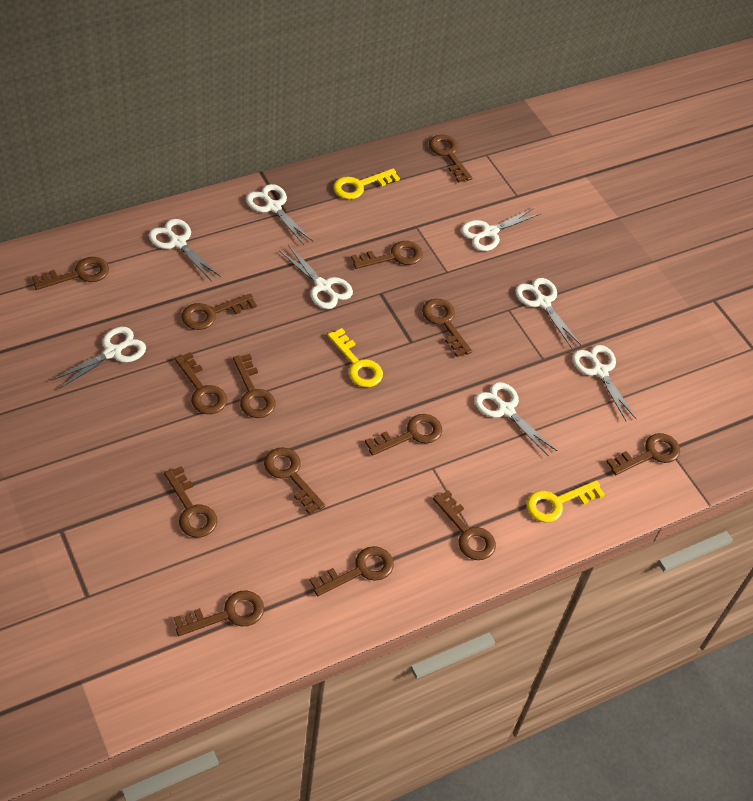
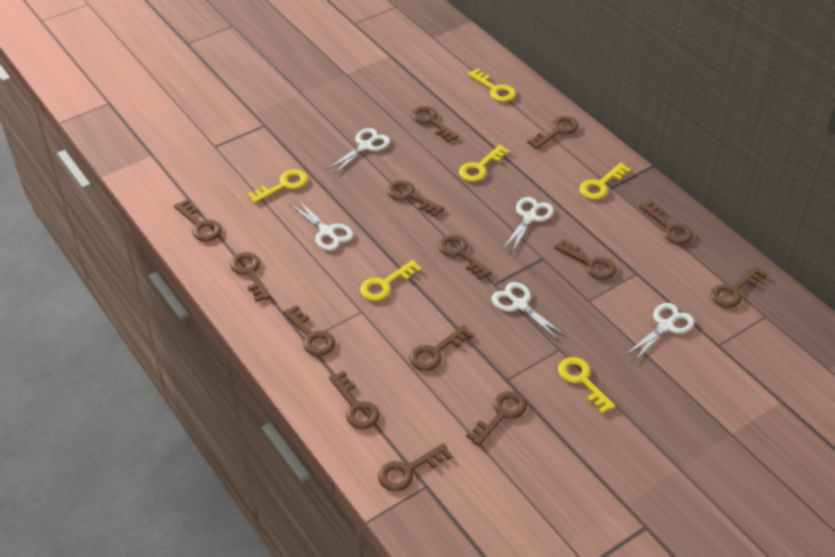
white scissors: [52,327,146,389] [149,219,221,280] [246,184,313,245] [279,245,353,309] [461,208,540,251] [475,382,557,457] [515,278,581,348] [572,345,637,421] = 8 -> [289,199,353,251] [327,128,390,175] [492,282,566,341] [502,197,554,253] [624,303,694,363] = 5
yellow key: [327,328,383,387] [333,169,400,199] [527,480,605,523] = 3 -> [247,169,308,203] [360,260,422,301] [459,145,510,182] [468,69,516,102] [558,357,616,414] [579,163,631,200] = 6

